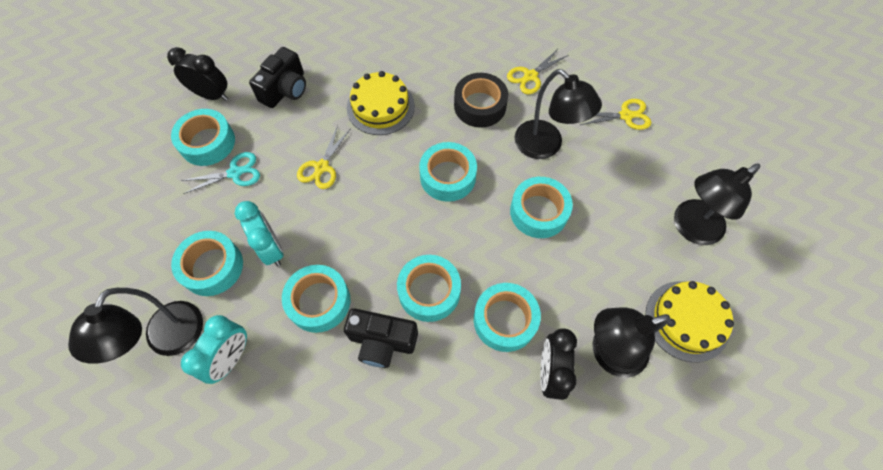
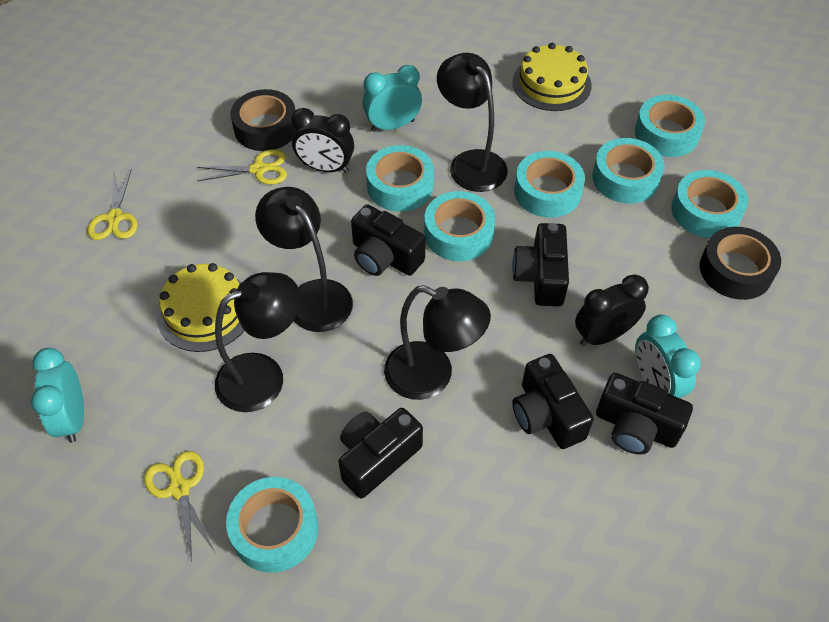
black camera: [249,47,306,108] [344,308,418,368] = 2 -> [338,408,423,499] [351,204,425,276] [512,223,569,306] [512,354,594,449] [596,373,693,455] = 5
black tape: [454,73,508,128] = 1 -> [231,89,296,151] [700,227,781,300] = 2
turquoise clock: [181,315,247,384] [235,201,284,266] = 2 -> [31,348,84,443] [362,65,422,132] [635,315,701,398] = 3
turquoise scissors: [181,152,260,194] = 1 -> none = 0

